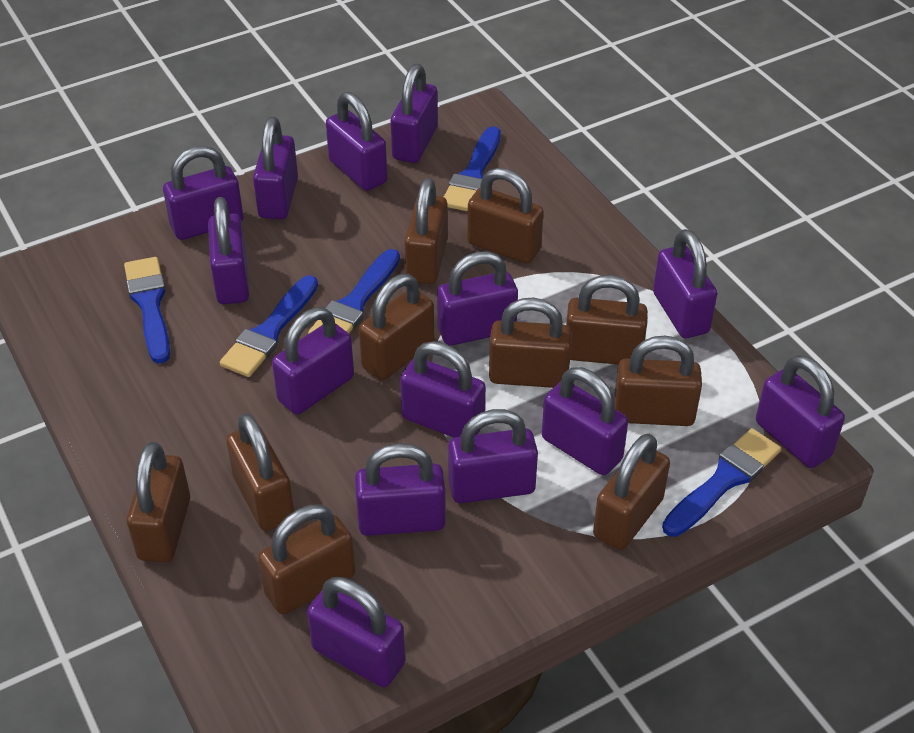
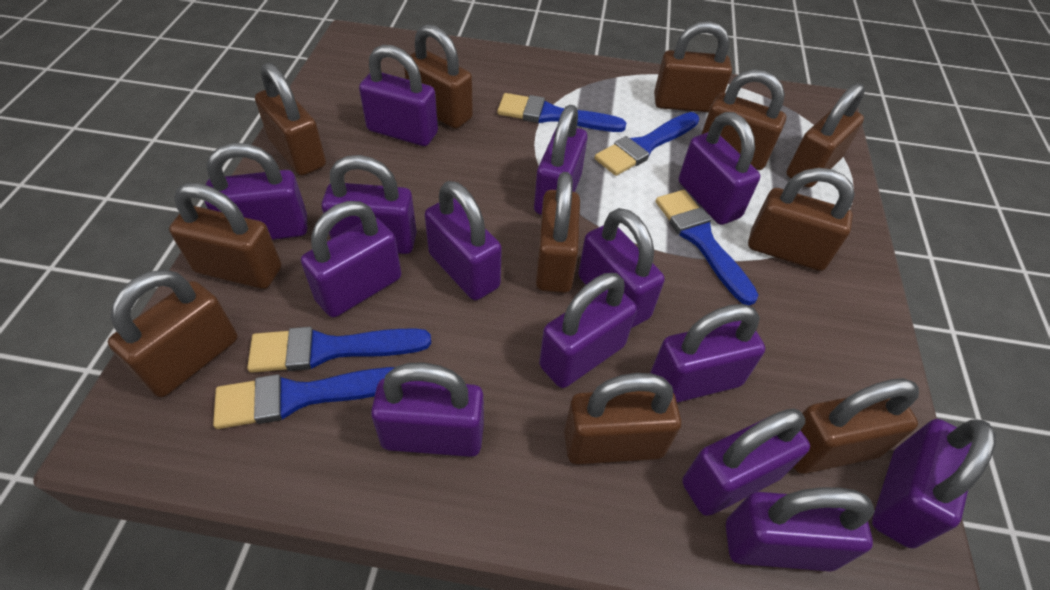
brown padlock: [127,442,190,563] [226,413,294,531] [258,504,355,615] [359,274,434,380] [404,178,448,284] [467,168,544,264] [489,297,572,388] [566,275,648,365] [593,434,670,550] [614,336,702,426] = 10 -> [108,270,238,397] [169,183,281,289] [255,63,326,176] [404,24,473,129] [536,172,580,293] [564,373,681,465] [654,21,732,112] [702,69,786,170] [748,168,855,271] [786,83,865,188] [793,378,919,474] = 11

